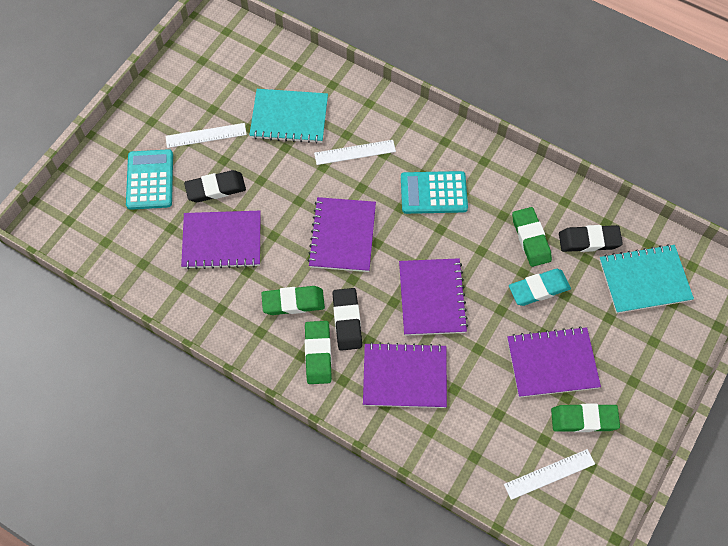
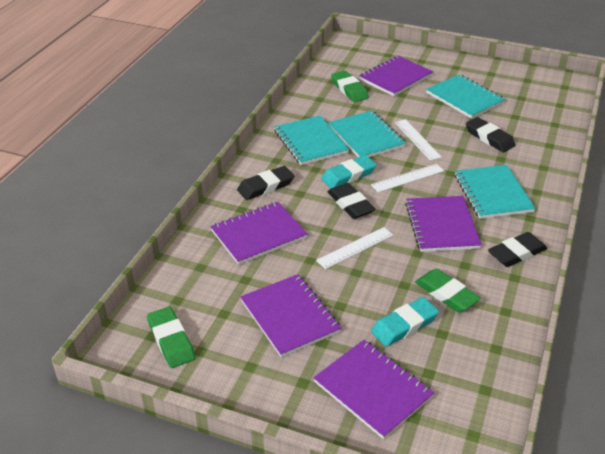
black eraser: [184,170,246,202] [332,288,362,351] [559,225,623,252] = 3 -> [237,166,294,200] [328,183,375,219] [466,117,515,152] [488,232,547,267] = 4
green eraser: [261,286,325,315] [305,321,332,384] [512,207,552,267] [551,404,620,432] = 4 -> [147,307,195,368] [331,71,369,102] [415,269,481,312] = 3
turquoise calculator: [126,149,173,210] [401,171,468,214] = 2 -> none = 0
turquoise eraser: [509,269,571,306] = 1 -> [321,155,377,188] [371,297,439,347] = 2
turquoise notebook: [249,89,328,144] [599,244,694,314] = 2 -> [274,115,349,165] [328,111,406,157] [426,74,505,119] [455,165,536,219] = 4

